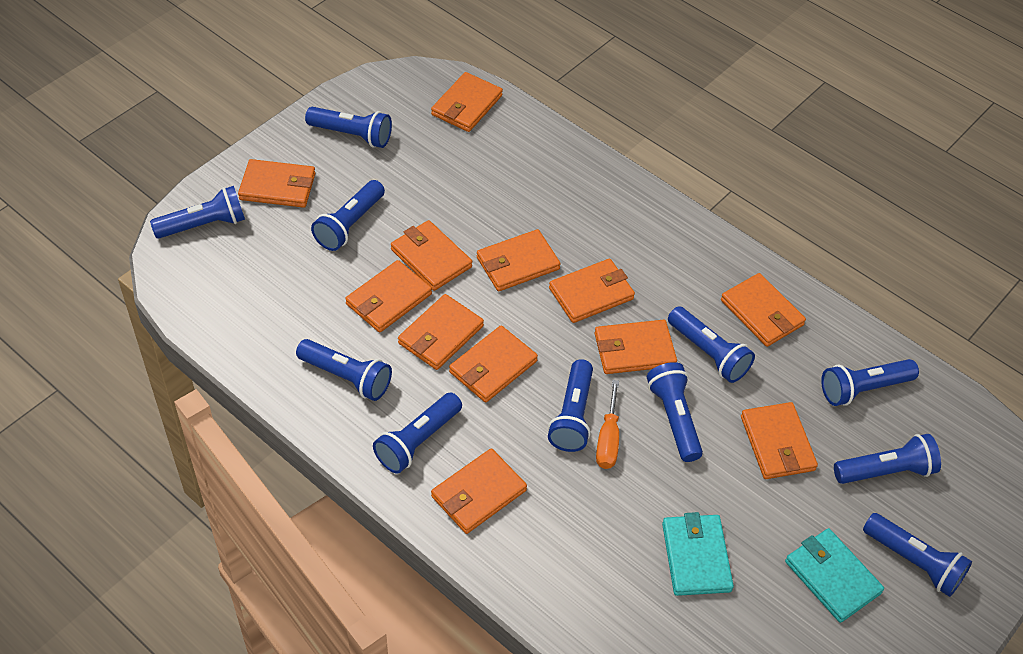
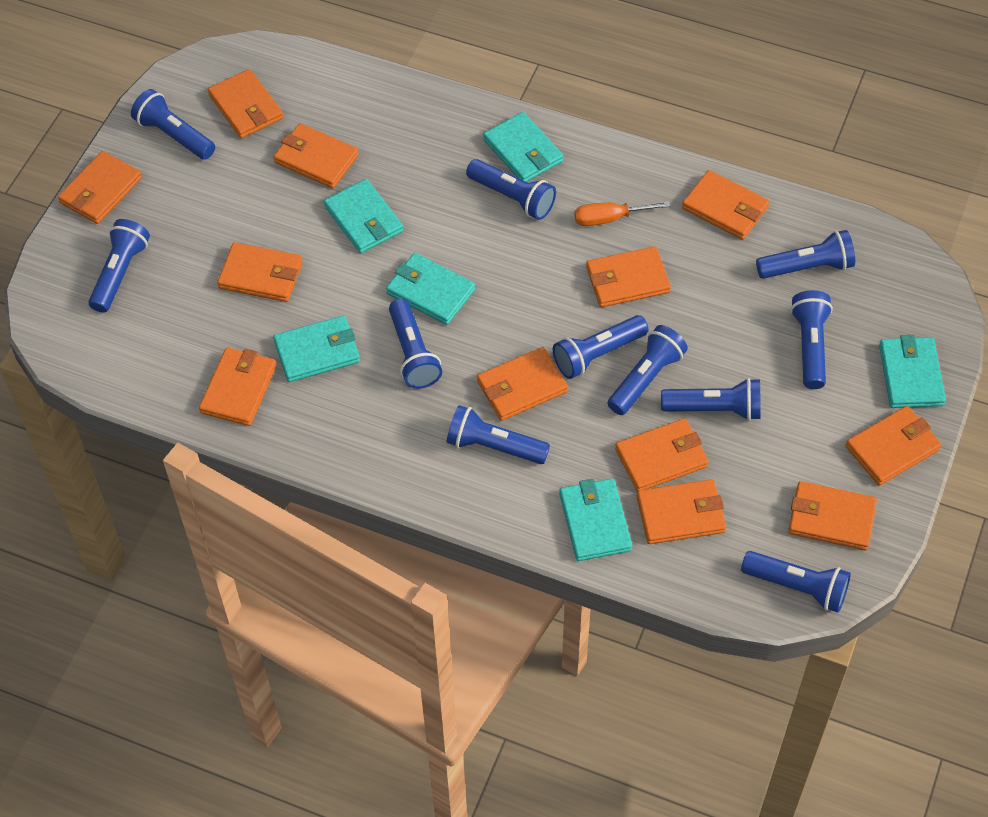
turquoise wallet: [662,512,734,596] [785,528,884,623] = 2 -> [273,316,360,382] [324,179,404,253] [386,253,475,325] [483,112,563,182] [559,478,632,561] [879,335,946,408] = 6

